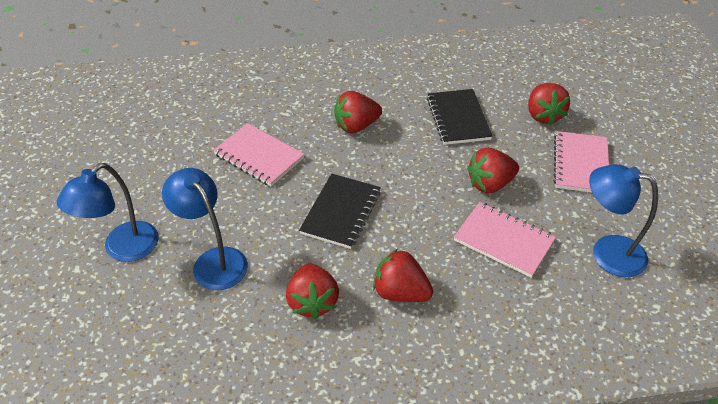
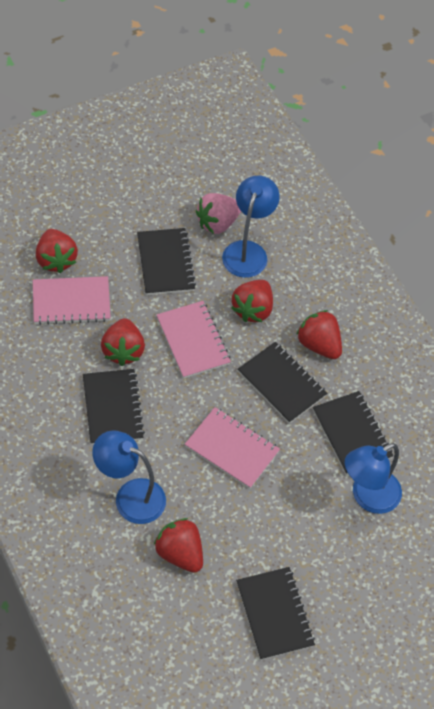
black notebook: [299,174,381,249] [427,89,492,145] = 2 -> [83,369,145,445] [137,228,196,295] [236,567,315,660] [238,342,327,424] [313,391,394,475] = 5
pink strawberry: none = 0 -> [196,193,241,234] = 1

